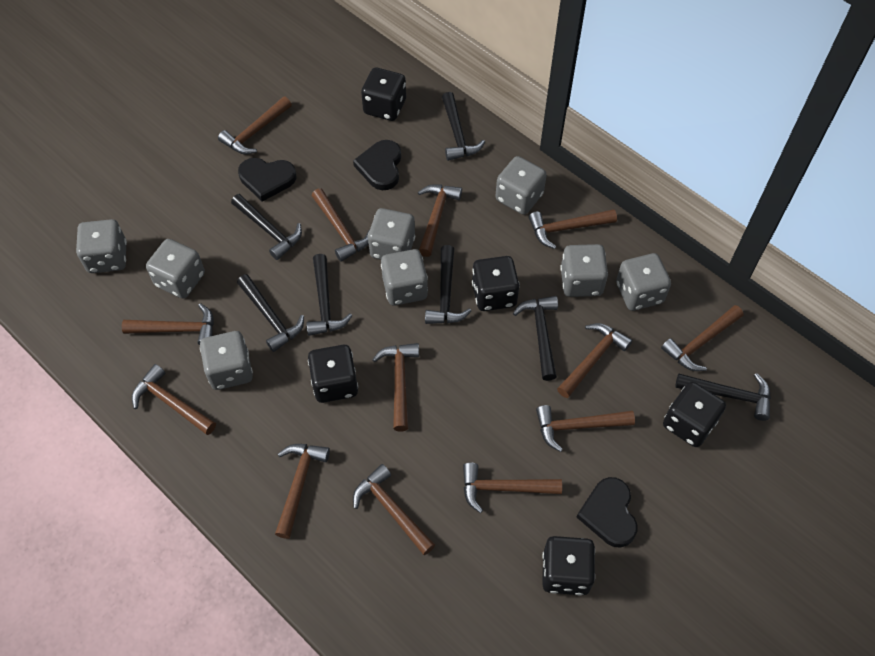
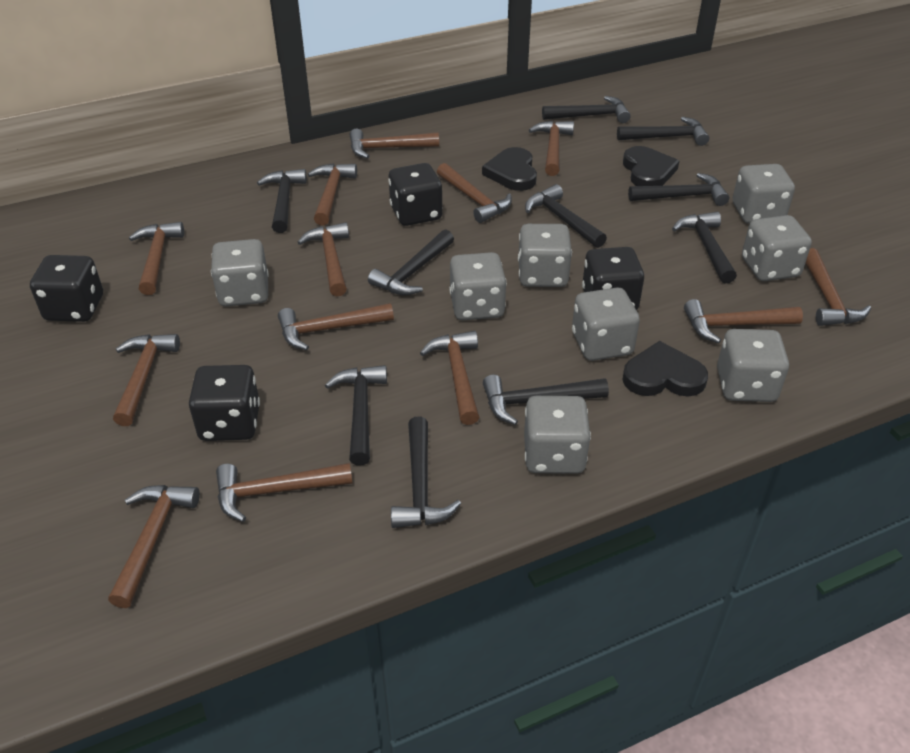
black dice: [308,345,358,403] [361,67,406,121] [472,256,520,311] [542,536,595,596] [663,382,726,447] = 5 -> [30,255,103,322] [189,365,260,441] [388,163,443,226] [582,247,644,310] = 4
black hammer: [231,194,302,260] [237,274,304,352] [306,254,353,336] [425,245,471,324] [442,92,485,161] [513,296,558,381] [675,373,771,421] = 7 -> [257,169,307,233] [325,365,387,466] [368,229,454,295] [391,417,461,528] [483,375,609,425] [525,184,607,248] [542,96,631,123] [617,117,709,146] [628,173,729,206] [672,212,737,284] = 10

